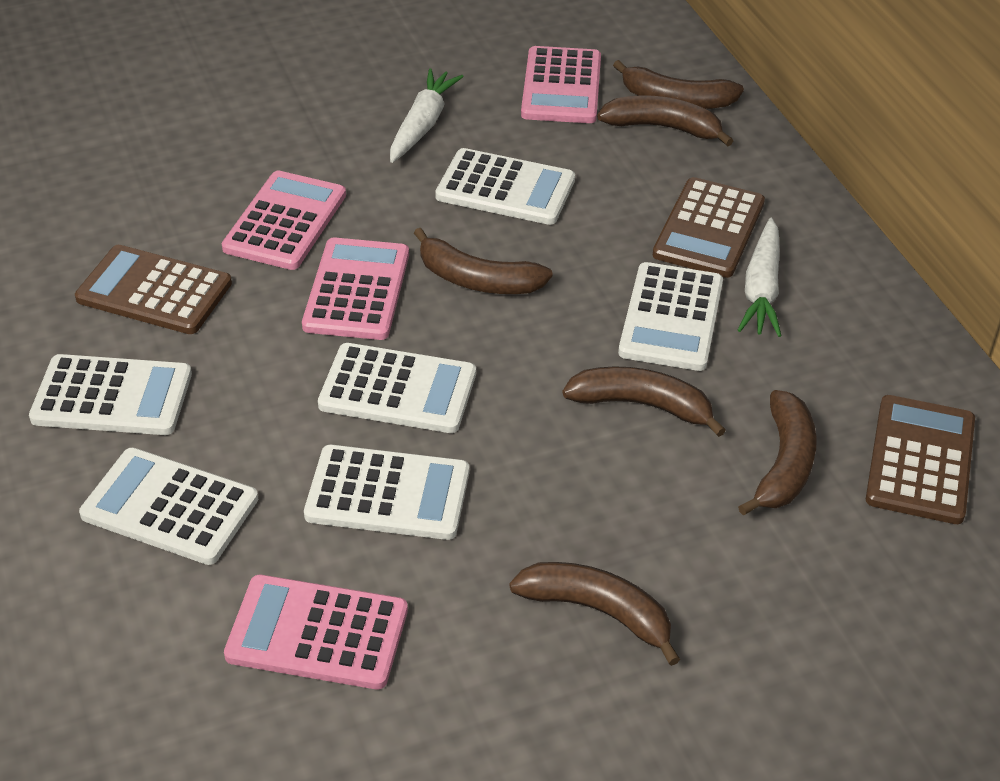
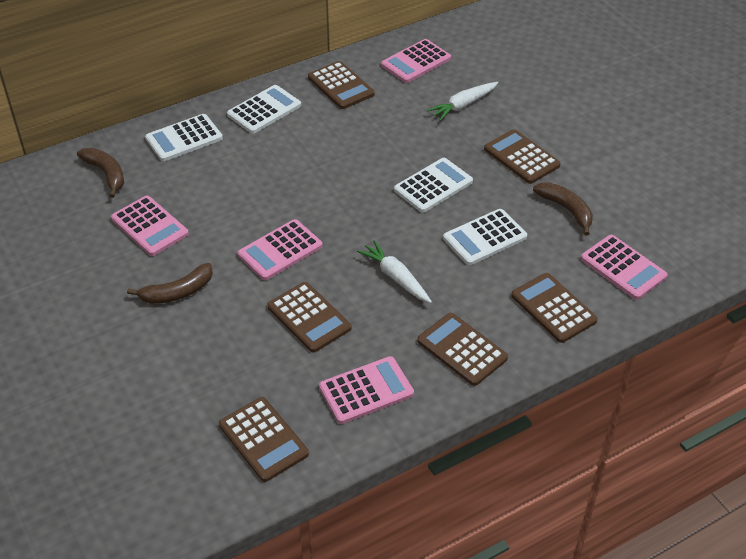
brown banana: [414,228,553,294] [509,562,680,666] [562,366,726,437] [597,95,733,146] [613,60,744,109] [738,390,817,516] = 6 -> [77,148,124,198] [127,263,213,304] [533,182,593,236] = 3
brown calculator: [75,245,232,334] [653,177,765,278] [866,395,975,524] = 3 -> [219,397,309,482] [267,282,352,353] [308,61,375,109] [417,313,508,386] [484,129,561,184] [511,273,598,343] = 6
pink calculator: [222,171,346,270] [224,575,408,689] [302,237,409,340] [521,46,601,123] = 4 -> [111,196,189,256] [238,219,323,280] [319,356,414,424] [381,39,451,83] [581,235,668,300] = 5
white calculator: [29,354,192,435] [79,447,258,565] [304,445,469,540] [318,343,476,433] [435,148,575,225] [618,262,723,371] = 6 -> [145,114,223,162] [227,85,301,134] [394,158,473,213] [443,209,527,265] = 4

